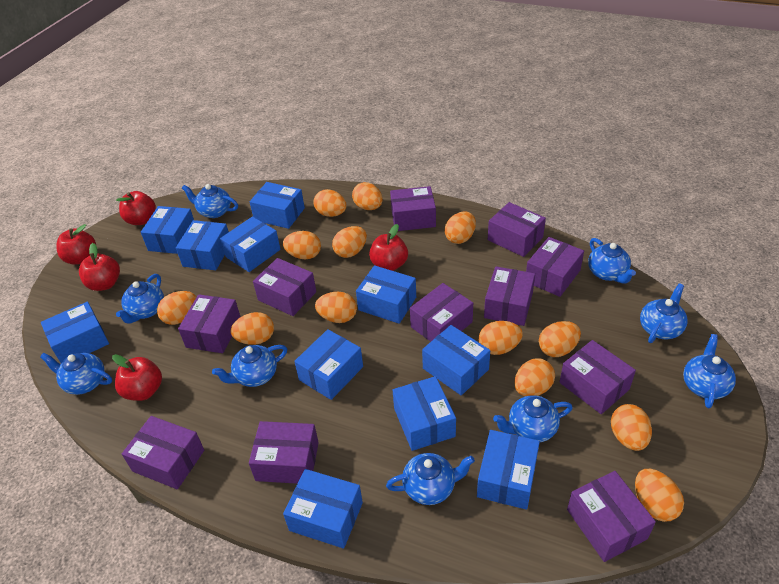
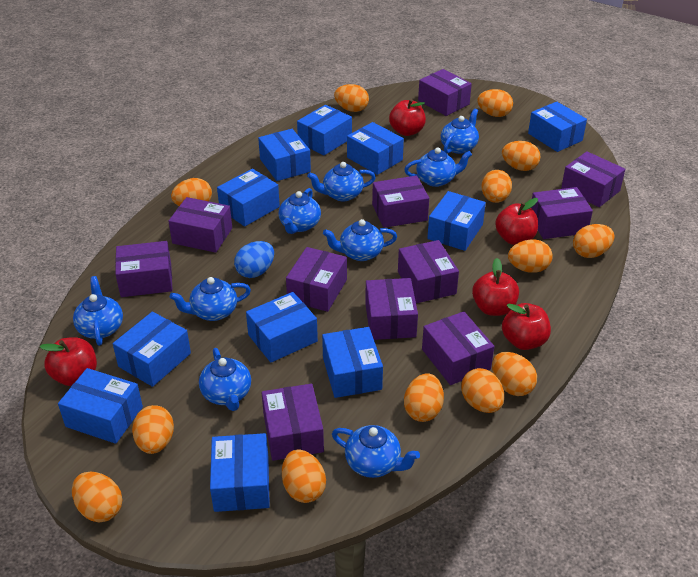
blue egg: none = 0 -> [234,241,274,278] = 1

